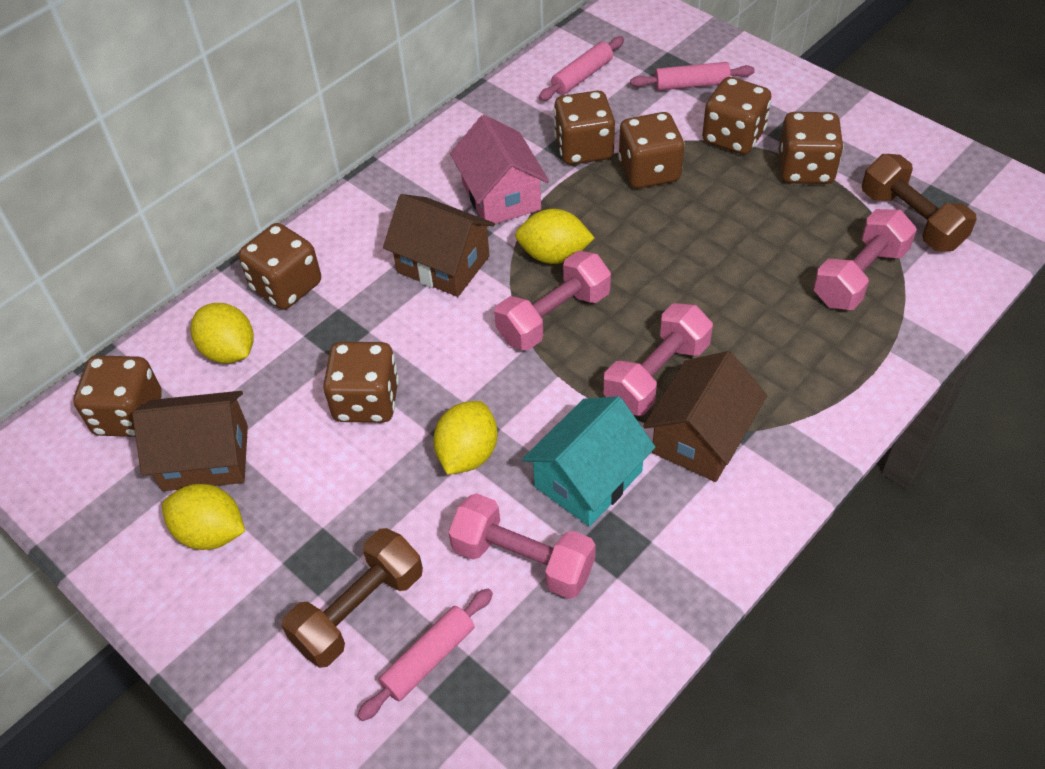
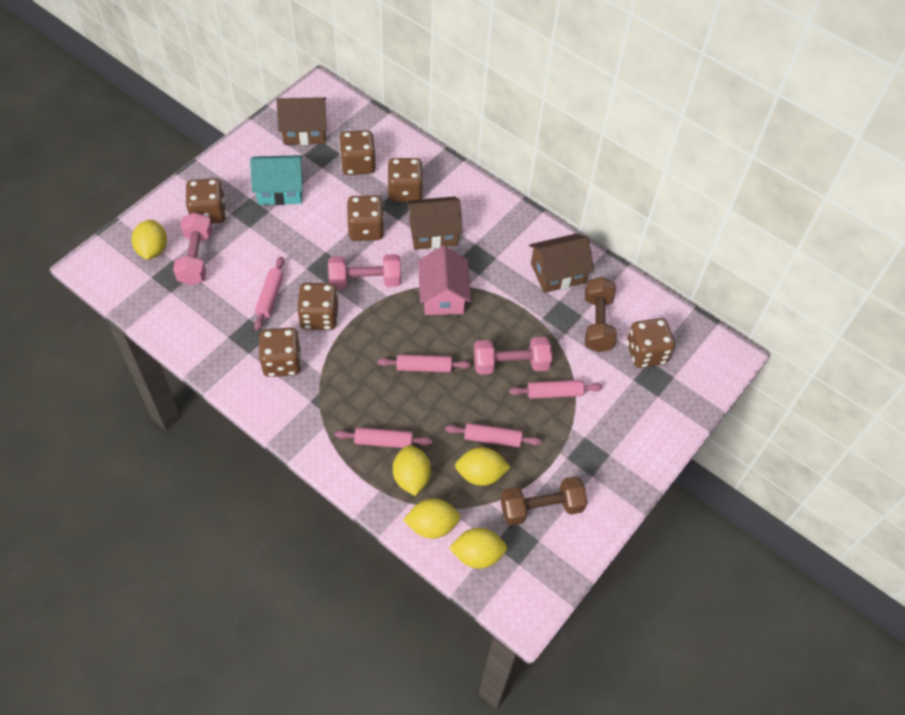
pink dumbbell: [448,493,596,599] [494,251,611,350] [604,303,713,416] [813,209,917,310] = 4 -> [173,212,213,285] [328,254,401,289] [474,337,552,375] = 3
pink rolling pin: [357,589,493,721] [539,37,624,101] [630,62,755,91] = 3 -> [254,257,284,331] [335,427,432,448] [378,354,471,372] [445,423,542,447] [509,380,603,399] = 5
yellow lemon: [162,484,245,550] [191,303,254,363] [433,401,497,475] [515,209,594,264] = 4 -> [132,220,167,260] [393,445,431,496] [403,498,460,539] [449,528,507,569] [455,447,511,486] = 5

